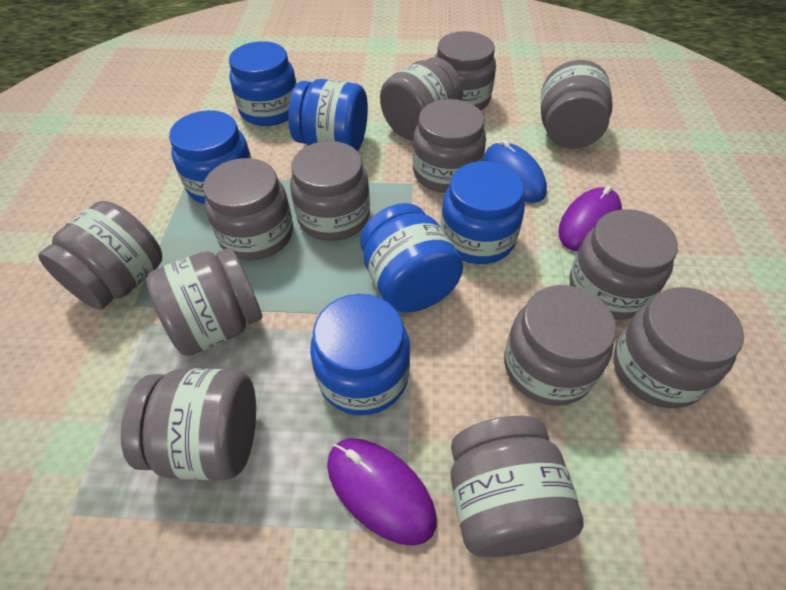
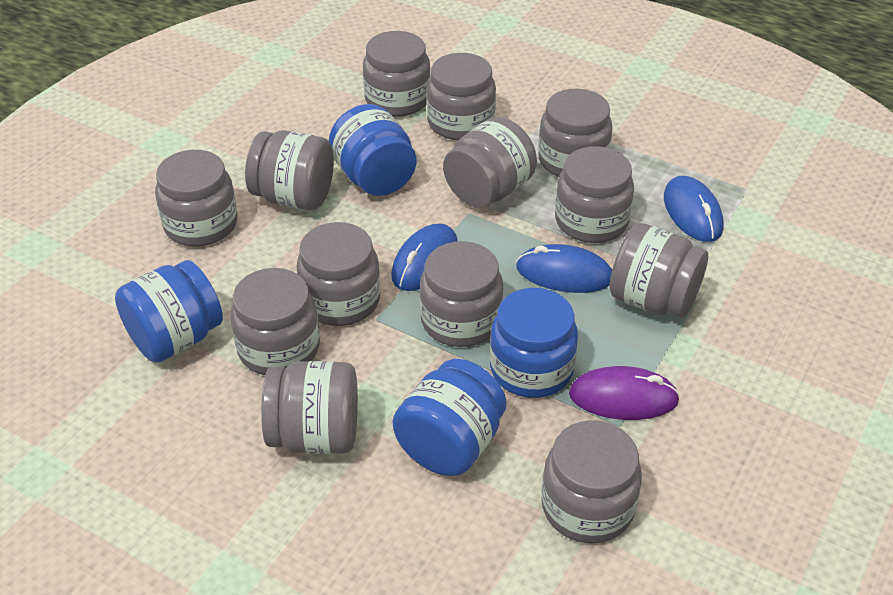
blue jar: [169,110,251,204] [229,41,297,126] [288,79,368,151] [310,294,410,415] [360,203,463,312] [440,161,525,264] = 6 -> [115,260,223,363] [329,104,416,196] [393,359,506,476] [490,288,578,398] = 4
blue mouse: [484,140,547,203] = 1 -> [391,224,457,291] [516,244,612,293] [664,176,724,242] = 3
purple mouse: [327,438,437,546] [558,186,622,252] = 2 -> [569,366,680,420] = 1

